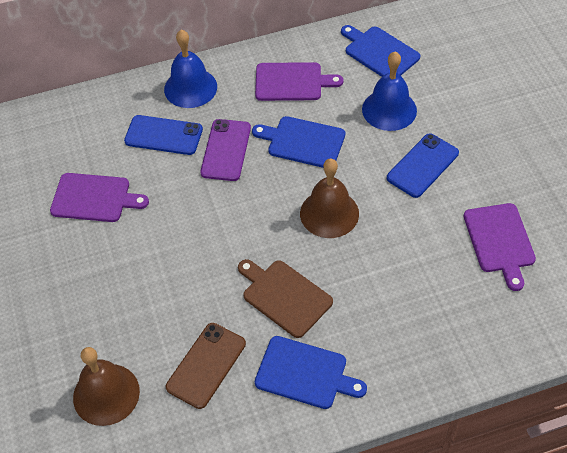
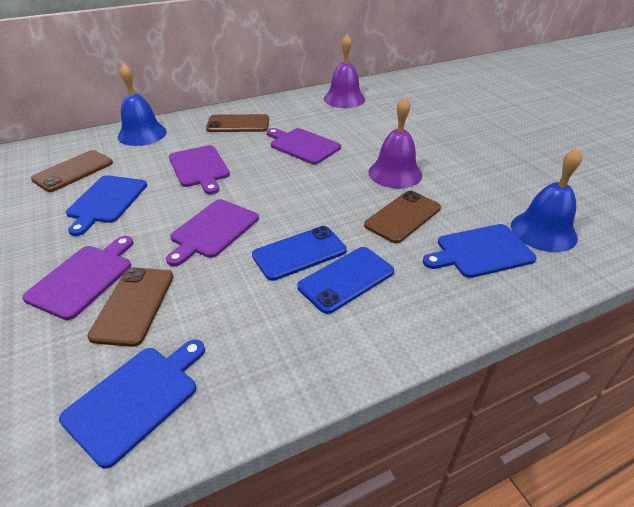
brown bell: [73,347,140,426] [300,158,359,238] = 2 -> none = 0
brown cutting board: [238,259,333,338] = 1 -> none = 0
brown phone: [166,323,246,409] = 1 -> [31,150,113,192] [87,267,174,347] [206,114,269,132] [364,191,441,243] = 4
purple bell: none = 0 -> [324,34,365,108] [368,97,422,188] = 2
purple cutting board: [50,173,149,222] [255,62,343,101] [464,203,536,291] = 3 -> [22,236,134,320] [166,199,259,266] [169,145,230,195] [267,128,341,164] = 4
purple phone: [200,119,251,181] = 1 -> none = 0

